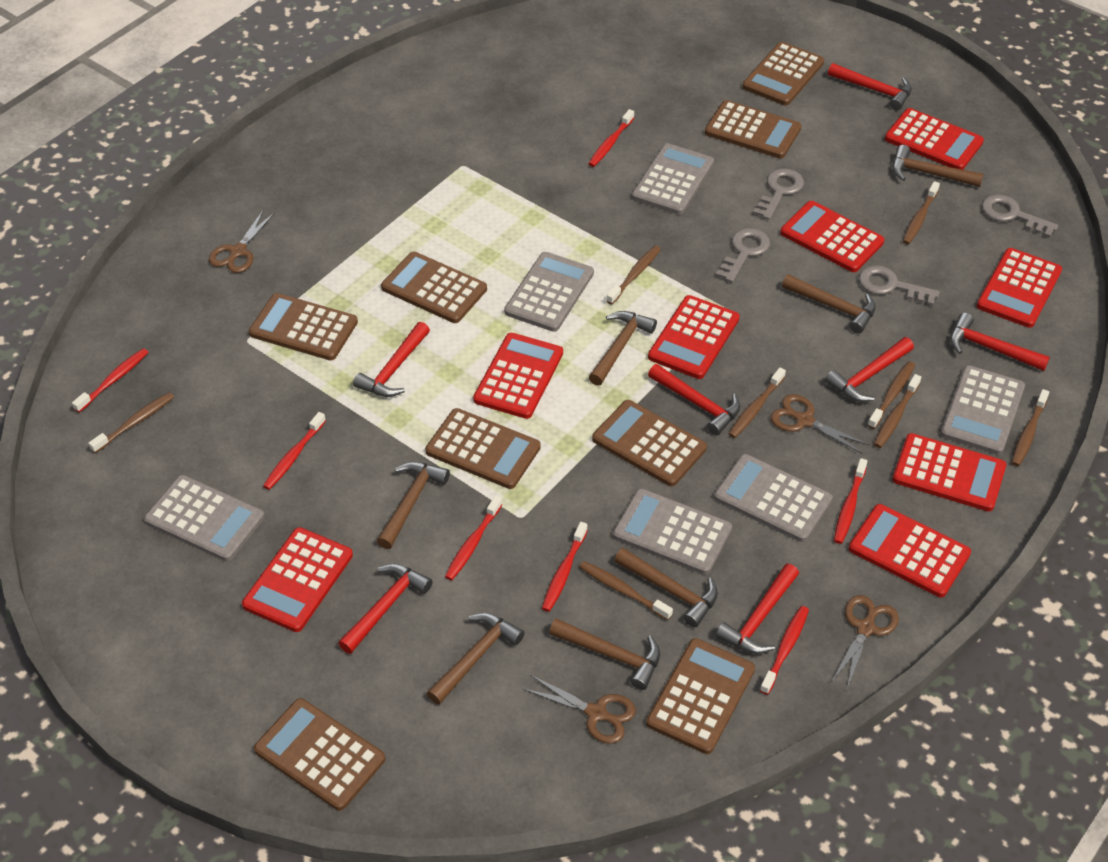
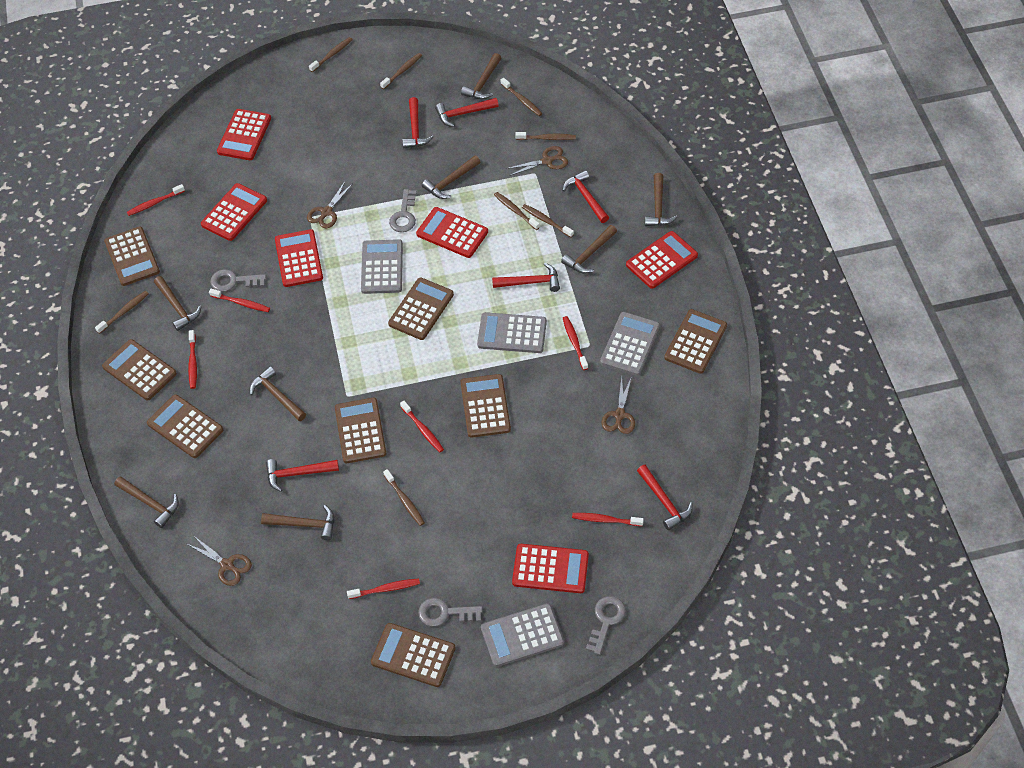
brown hammer: [377,462,450,549] [427,613,525,705] [549,618,660,690] [589,311,657,386] [614,548,718,627] [782,274,876,334] [893,145,983,187] = 7 -> [114,476,179,528] [154,276,201,331] [250,366,306,421] [261,505,334,541] [422,155,480,199] [461,53,501,99] [561,225,617,273] [645,173,677,226] = 8
grey calculator: [144,475,265,561] [504,252,594,332] [613,488,732,575] [632,143,714,215] [714,454,833,542] [941,365,1025,455] = 6 -> [361,239,403,294] [477,312,547,353] [481,603,564,667] [600,312,660,376] = 4
red calculator: [242,527,353,632] [473,333,563,419] [648,295,740,379] [780,201,884,272] [849,504,971,597] [885,108,984,170] [892,433,1006,511] [977,248,1062,328] = 8 -> [201,183,267,241] [217,109,271,160] [275,229,323,287] [416,207,488,258] [512,544,589,593] [626,231,698,289] = 6
red hammer: [338,564,433,654] [353,322,430,397] [648,364,740,435] [716,564,799,654] [825,337,914,402] [828,63,912,110] [950,313,1050,371] = 7 -> [266,459,339,492] [402,97,434,148] [435,98,499,127] [492,263,560,292] [562,170,609,223] [637,465,693,530] = 6

